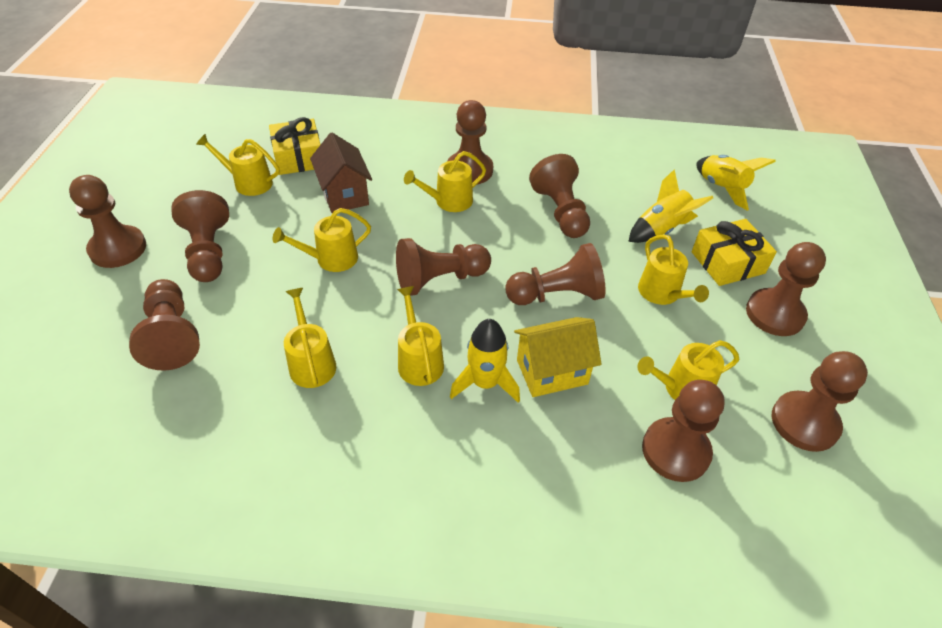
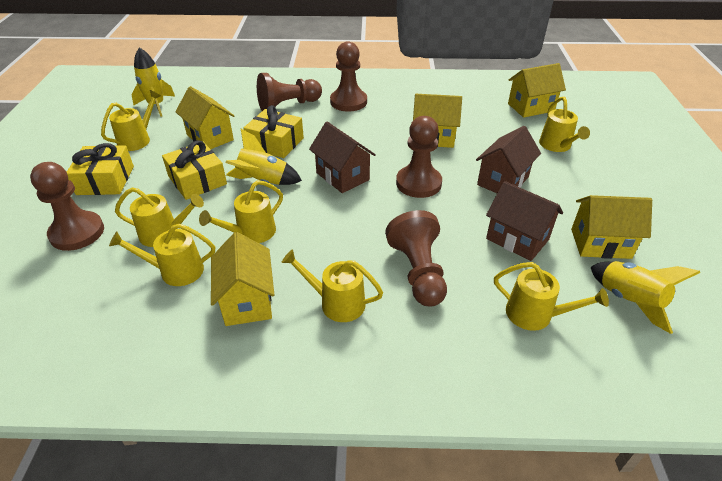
brown house: [310,133,372,213] = 1 -> [309,122,376,193] [476,126,541,193] [486,181,563,261] = 3
brown pawn: [69,175,146,268] [129,279,200,371] [171,190,229,282] [396,238,491,296] [447,100,493,185] [505,243,606,305] [529,154,590,238] [642,380,725,482] [746,242,826,336] [772,351,868,452] = 10 -> [30,162,104,251] [257,73,322,111] [330,41,367,112] [385,210,447,306] [396,116,442,198] = 5
yellow gift: [269,117,320,175] [691,219,777,286] = 2 -> [67,143,134,195] [162,140,227,200] [244,105,304,158] = 3
yellow house: [514,317,602,397] = 1 -> [175,86,234,149] [211,232,274,326] [413,94,462,148] [508,63,566,118] [571,195,652,259] = 5

